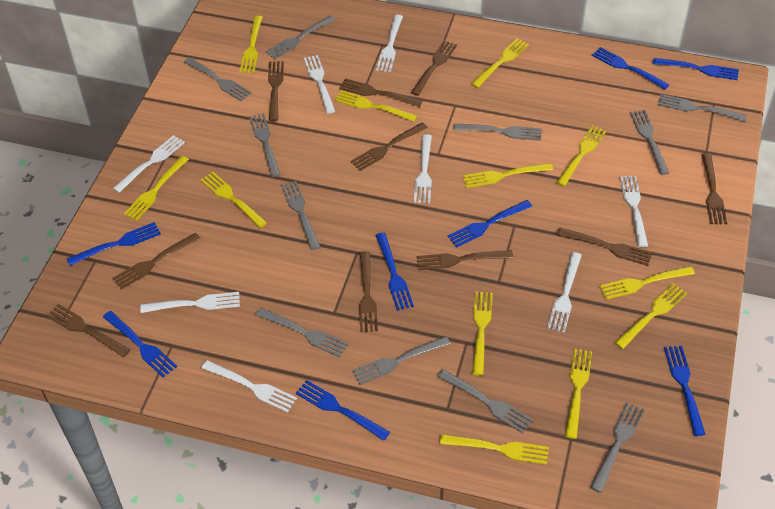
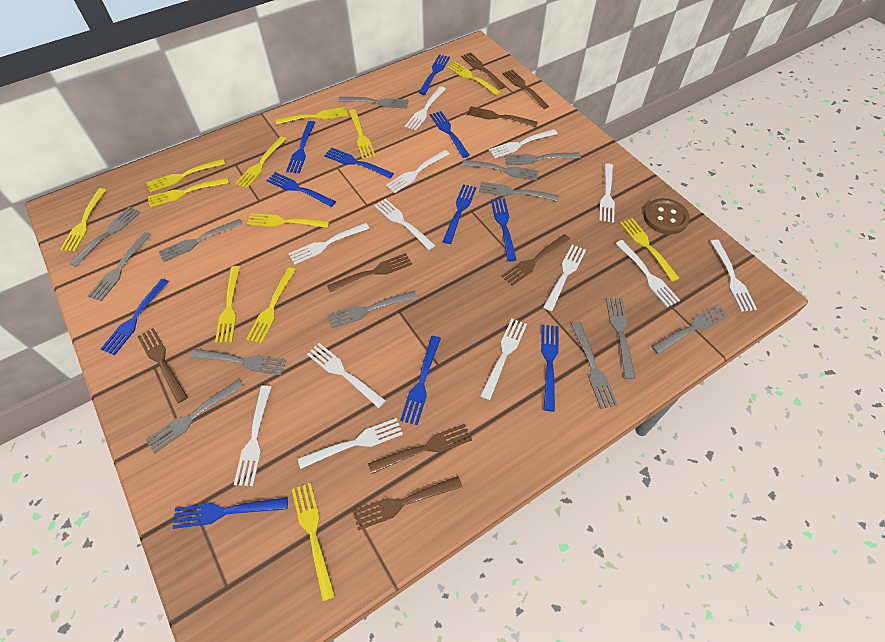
blue fork: [67,222,161,266] [103,311,177,378] [296,380,390,441] [376,233,414,311] [447,200,532,248] [592,47,669,90] [653,58,739,80] [664,346,706,436] = 8 -> [101,279,169,355] [173,497,288,529] [266,172,336,207] [286,121,316,173] [324,148,394,178] [400,336,441,425] [419,55,450,95] [430,111,470,158] [442,184,476,244] [491,198,516,261] [541,325,559,411] = 11
brown button: none = 0 -> [643,198,690,235] = 1
brown fork: [46,304,130,357] [112,233,201,290] [268,61,284,121] [339,79,422,107] [350,122,428,171] [359,251,378,332] [411,41,457,96] [417,250,513,270] [557,227,652,266] [701,153,727,224] = 10 -> [137,328,188,403] [327,253,412,292] [353,476,462,531] [368,424,472,474] [461,52,506,89] [467,106,538,127] [501,234,570,286] [503,69,549,109] = 8
grey fork: [184,57,251,101] [249,113,281,177] [256,308,349,358] [266,15,335,59] [281,181,320,250] [352,336,450,385] [437,369,533,433] [453,123,542,141] [590,402,645,493] [630,110,669,175] [658,94,747,122] = 11 -> [69,207,141,267] [88,232,151,301] [146,379,243,454] [159,219,243,262] [190,349,287,375] [327,291,417,329] [339,97,408,109] [462,160,539,181] [479,182,559,201] [505,152,581,166] [571,322,618,409] [606,298,635,379] [651,304,729,354] = 13
white fork: [113,135,185,193] [140,292,240,313] [201,360,297,413] [304,55,335,114] [376,15,403,72] [414,134,432,204] [547,252,582,332] [620,176,648,247] = 8 -> [234,385,271,486] [288,223,370,265] [298,418,403,469] [307,343,386,408] [374,199,435,250] [386,150,450,193] [405,86,446,131] [480,319,527,400] [489,129,557,158] [543,245,586,311] [599,163,615,222] [615,240,680,307] [710,239,757,312] = 13

